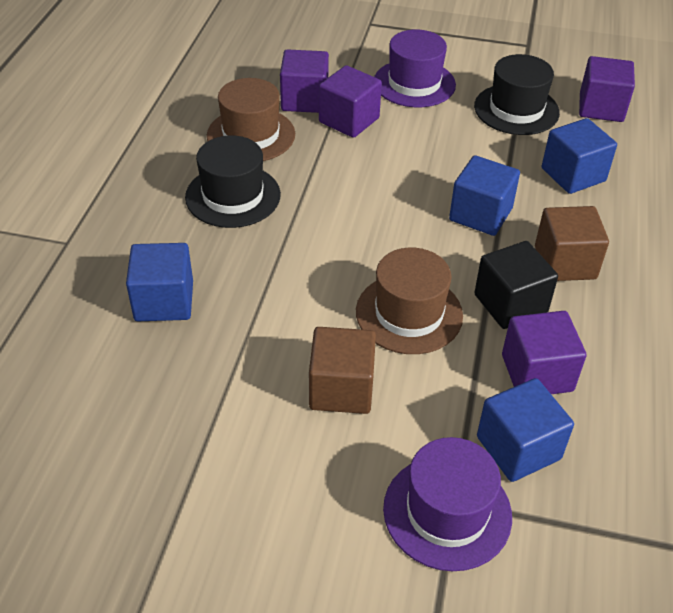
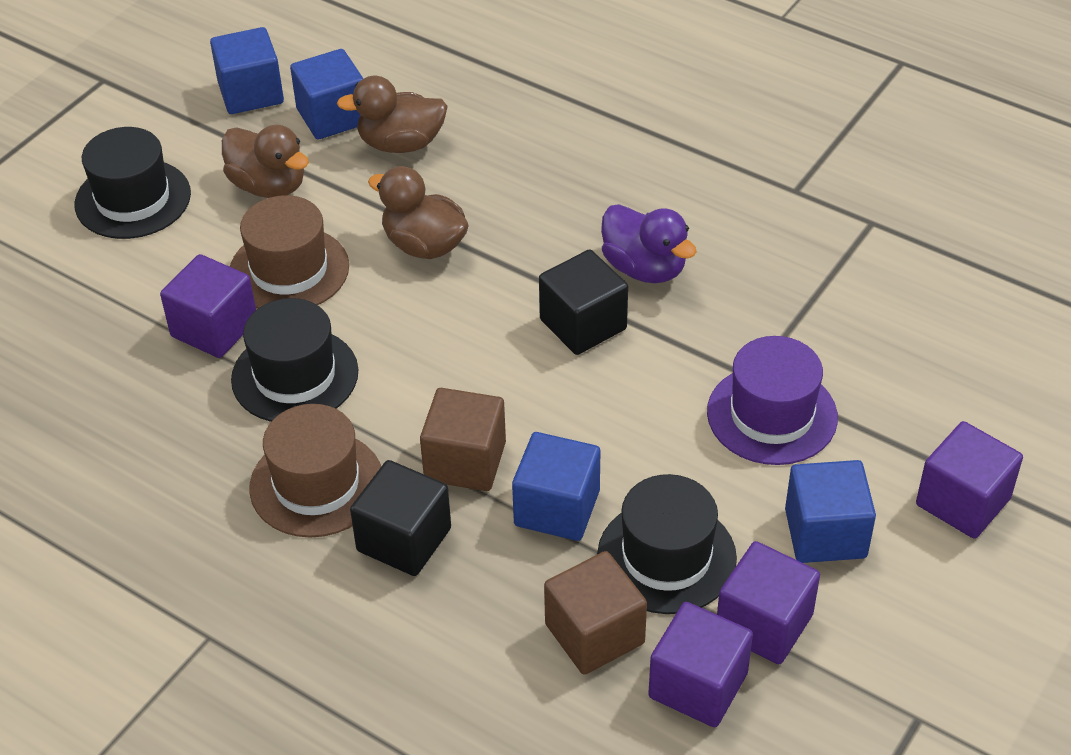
black cube: [474,241,558,329] = 1 -> [350,460,451,576] [539,249,628,355] = 2
black hat: [185,136,281,228] [474,54,560,135] = 2 -> [74,127,191,239] [231,298,359,422] [597,474,737,614] = 3
brown duck: none = 0 -> [222,125,309,198] [337,76,448,153] [368,166,469,259] = 3
purple duck: none = 0 -> [601,204,697,283] = 1
purple hat: [374,30,456,107] [383,437,512,571] = 2 -> [707,336,838,465] = 1

